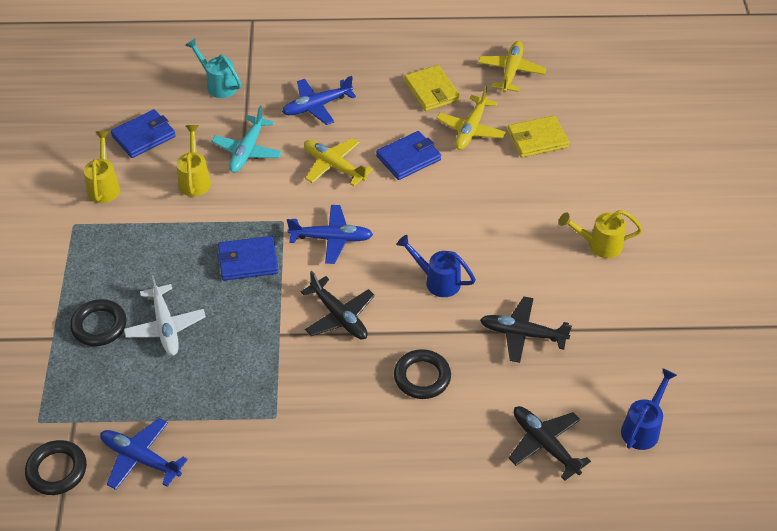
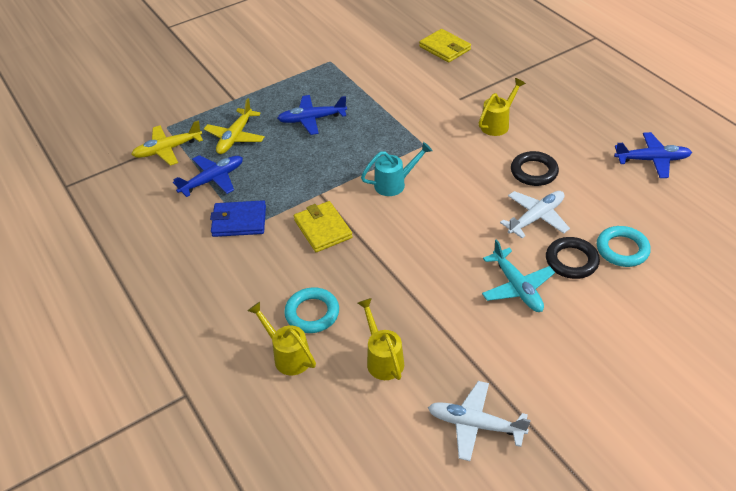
black plane: [301,271,375,340] [480,297,572,363] [509,406,591,480] = 3 -> none = 0
black ring: [25,440,87,495] [70,299,127,346] [394,349,451,399] = 3 -> [511,151,559,186] [546,237,600,279] = 2
blue wallet: [111,109,176,158] [217,236,278,281] [376,131,441,180] = 3 -> [210,200,266,237] = 1
blue watering can: [396,235,476,297] [621,368,677,450] = 2 -> none = 0
turquoise ring: none = 0 -> [284,287,339,333] [597,226,651,267] = 2
white plane: [124,275,206,356] = 1 -> [428,381,531,461] [500,191,570,238] = 2
yellow plane: [304,138,373,186] [436,86,506,150] [478,41,546,93] = 3 -> [131,121,203,166] [204,98,265,154] = 2

